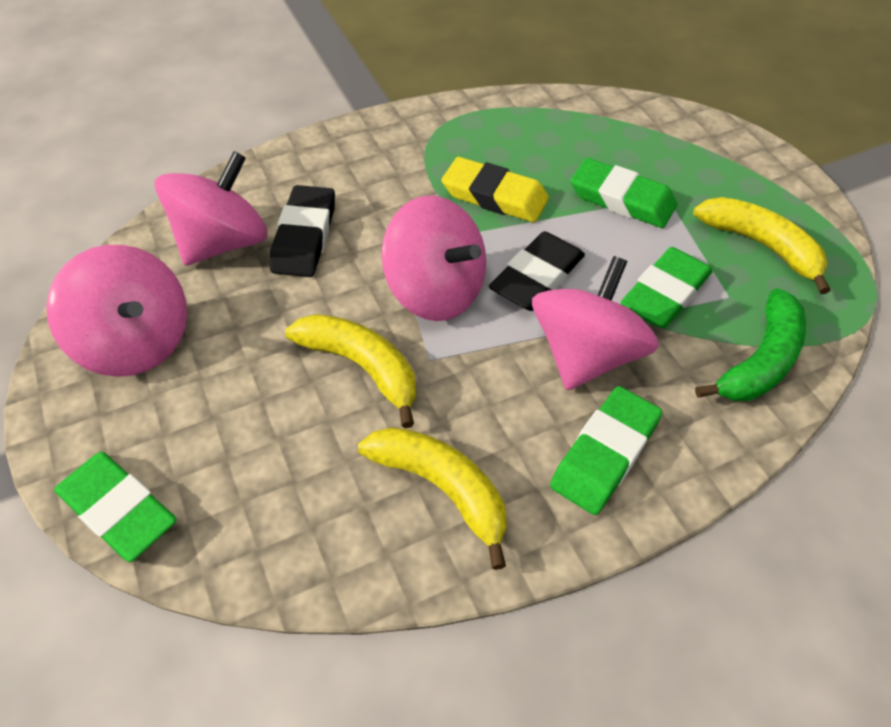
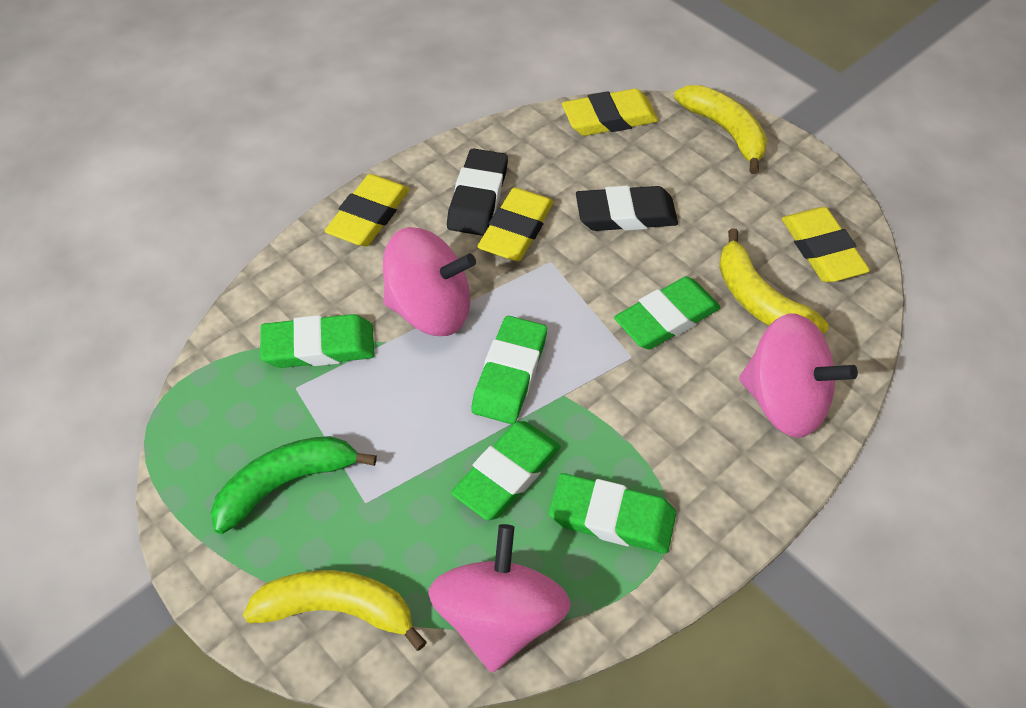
green eraser: [54,452,176,562] [550,386,663,515] [571,158,677,228] [621,247,712,328] = 4 -> [260,314,375,368] [451,421,561,520] [471,316,547,424] [549,473,676,554] [614,276,721,350] = 5
pink spinning top: [46,245,187,377] [155,151,268,266] [381,196,486,321] [532,256,659,390] = 4 -> [383,227,476,336] [428,524,571,672] [739,314,858,438] = 3
yellow eraser: [441,157,549,222] = 1 -> [325,174,410,246] [477,188,553,261] [562,89,659,136] [782,207,870,282] = 4

